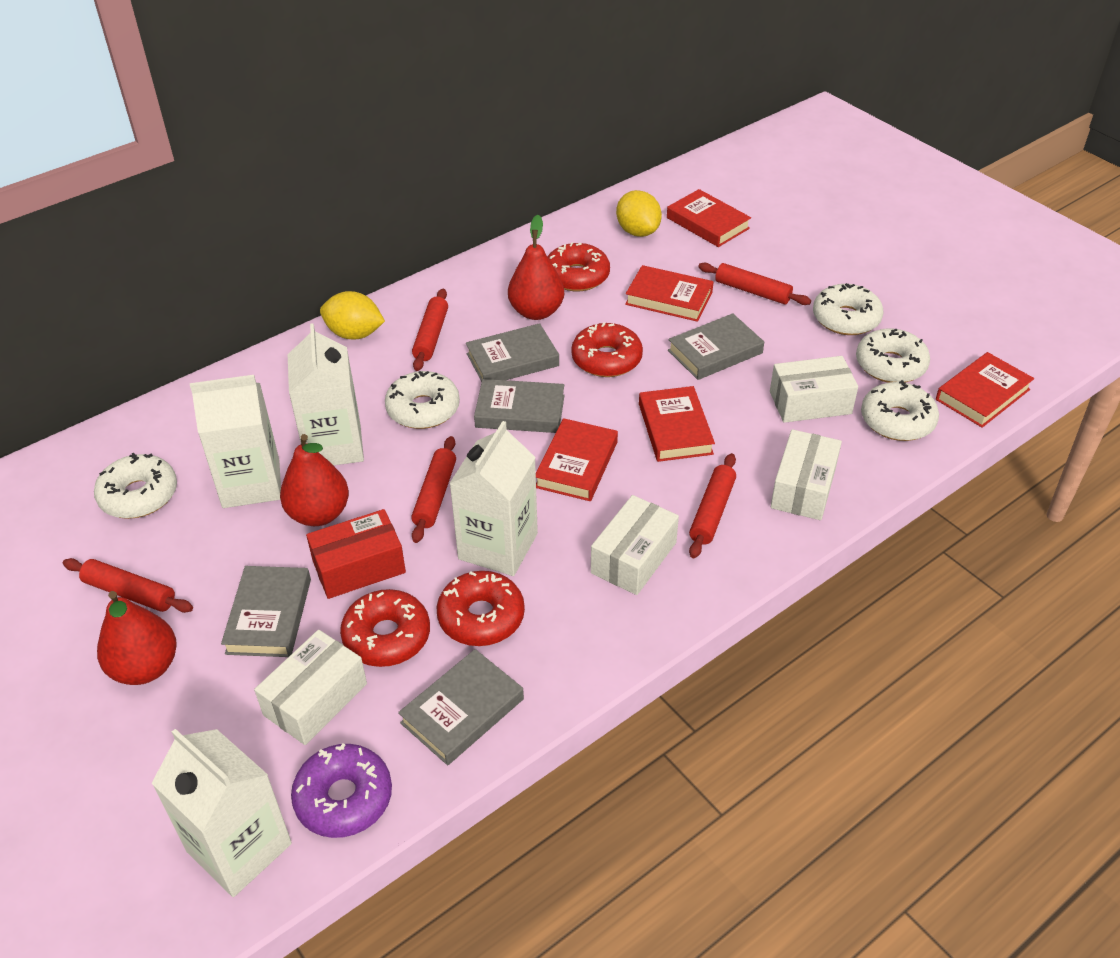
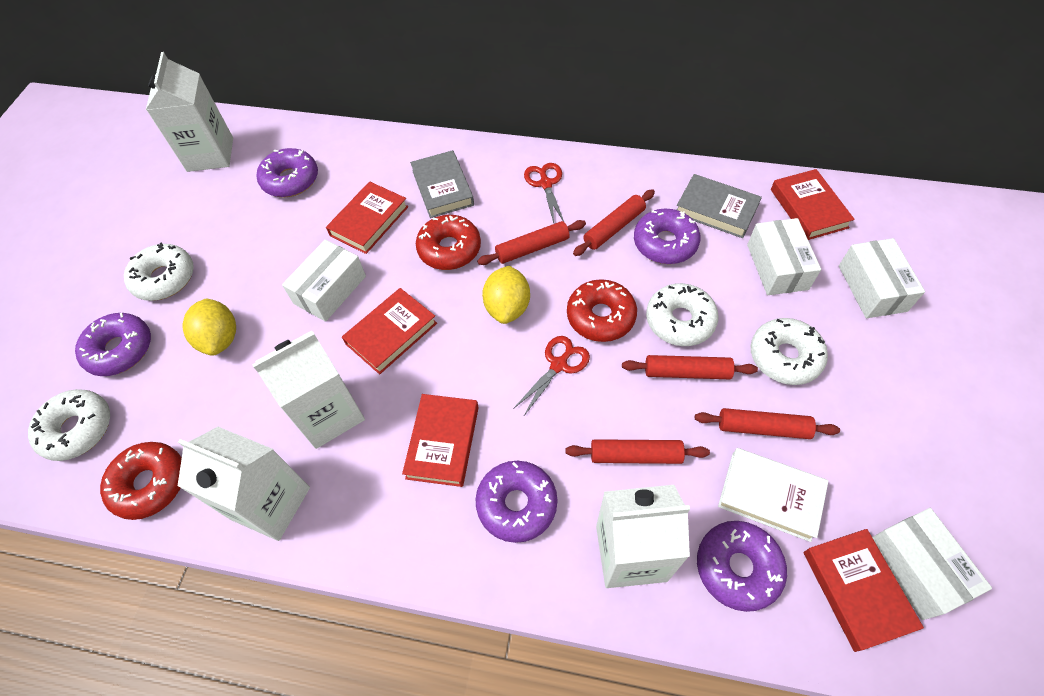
grey book: [221,566,311,657] [398,649,524,765] [466,323,559,382] [474,379,565,433] [668,313,764,380] = 5 -> [410,150,474,218] [677,174,762,238] = 2
purple donut: [291,743,392,838] = 1 -> [75,313,151,376] [257,148,318,197] [476,461,558,543] [634,209,701,264] [697,521,787,612] = 5
red box: [306,509,406,599] = 1 -> none = 0
red donut: [340,589,430,667] [437,571,525,646] [547,242,610,291] [571,322,643,377] = 4 -> [100,442,182,520] [416,215,481,270] [567,279,637,342] = 3
red pear: [97,591,177,685] [280,434,349,526] [508,215,564,320] = 3 -> none = 0
red scissors: none = 0 -> [513,336,590,417] [524,163,564,223] = 2
white book: none = 0 -> [718,448,828,542] = 1
white donut: [94,453,177,519] [385,371,460,429] [813,283,883,335] [856,328,930,383] [861,380,939,441] = 5 -> [28,389,110,461] [124,242,194,301] [646,283,719,346] [751,318,828,385] = 4

